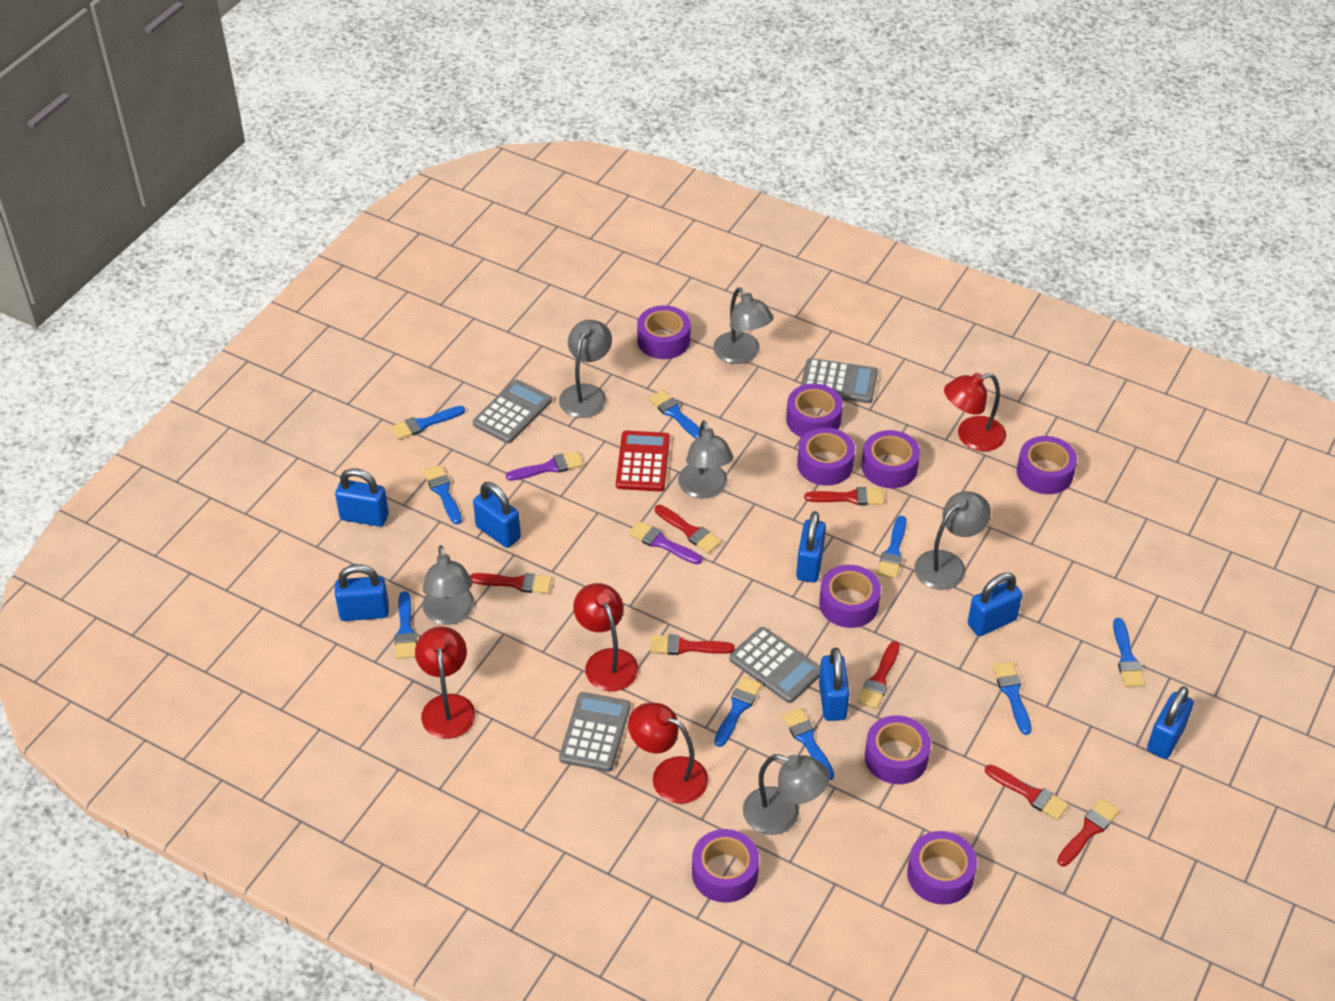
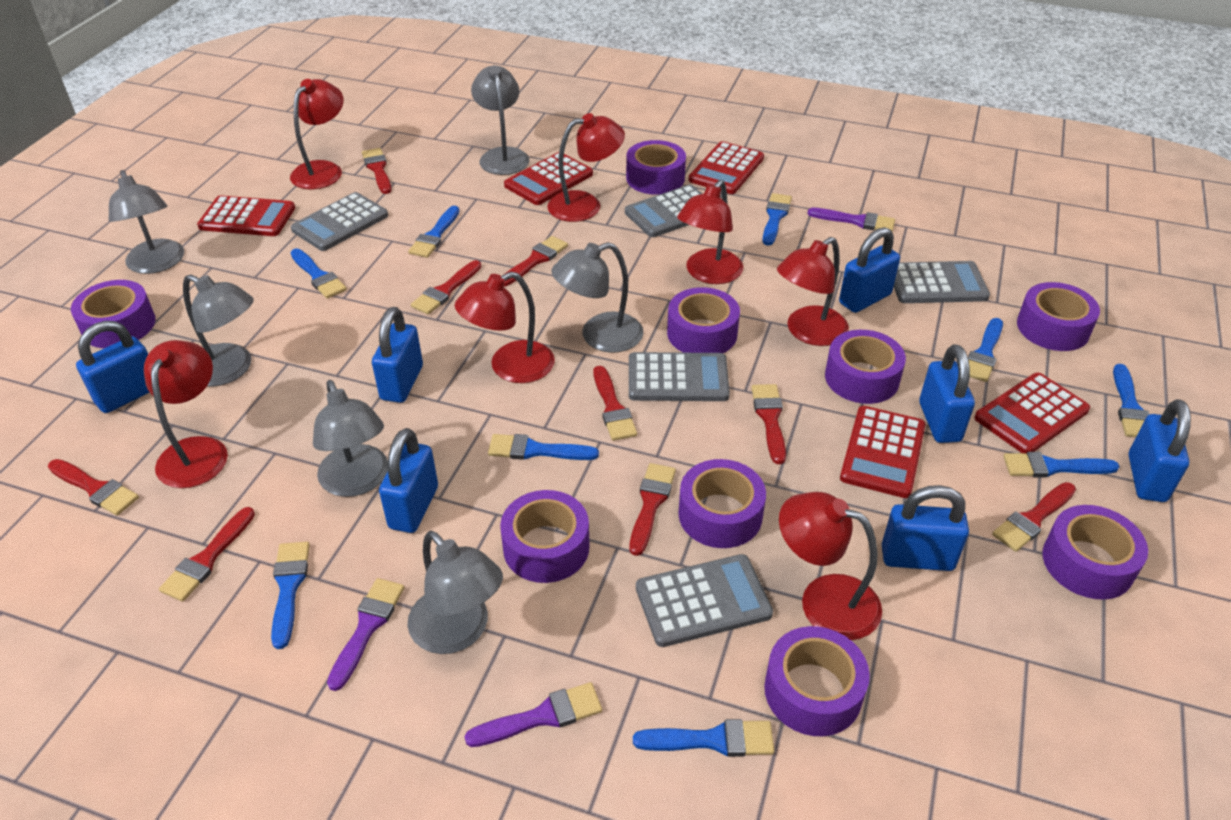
grey calculator: [473,380,552,444] [559,692,631,772] [729,627,820,703] [801,358,878,403] = 4 -> [291,192,388,251] [625,185,702,237] [629,352,730,401] [636,554,773,647] [894,261,990,303] = 5
purple brush: [506,451,583,481] [629,521,702,564] = 2 -> [327,578,404,691] [464,682,602,747] [808,208,895,232] = 3
red brush: [470,573,552,594] [650,634,735,655] [655,505,721,553] [804,487,884,505] [858,641,900,709] [985,765,1069,820] [1057,798,1120,866] = 7 -> [48,459,139,516] [159,507,255,602] [362,148,392,194] [411,260,481,314] [502,236,568,286] [594,366,637,441] [630,463,676,556] [751,384,786,464] [992,482,1076,552] = 9
red calculator: [616,431,670,492] = 1 -> [197,195,295,236] [504,152,593,205] [689,141,764,194] [840,406,926,498] [974,373,1090,454] = 5
red lamp: [415,627,476,739] [573,583,638,691] [628,703,708,804] [944,373,1006,451] = 4 -> [144,340,228,488] [290,79,344,189] [455,272,555,383] [547,113,625,222] [677,180,743,284] [777,237,849,346] [779,492,882,640] = 7

